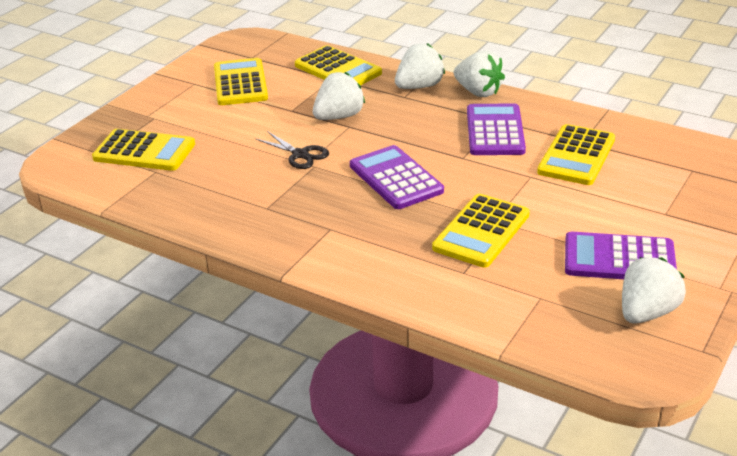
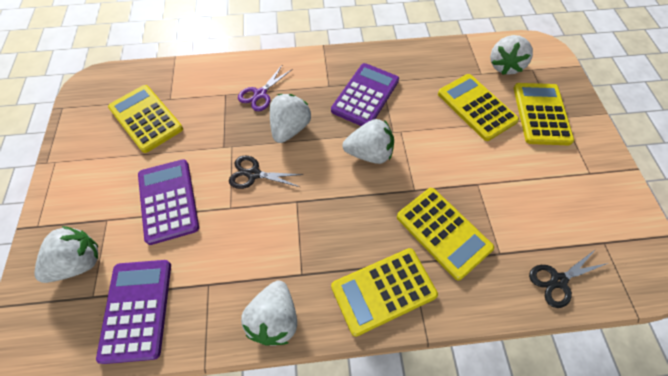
black scissors: [256,131,329,169] = 1 -> [229,156,304,189] [529,249,608,308] = 2
purple scissors: none = 0 -> [238,64,291,111] = 1
white strawberry: [313,72,365,120] [395,43,445,89] [454,50,505,97] [622,257,686,324] = 4 -> [34,226,98,283] [241,280,297,346] [270,94,311,143] [343,119,394,164] [490,35,533,75] = 5

